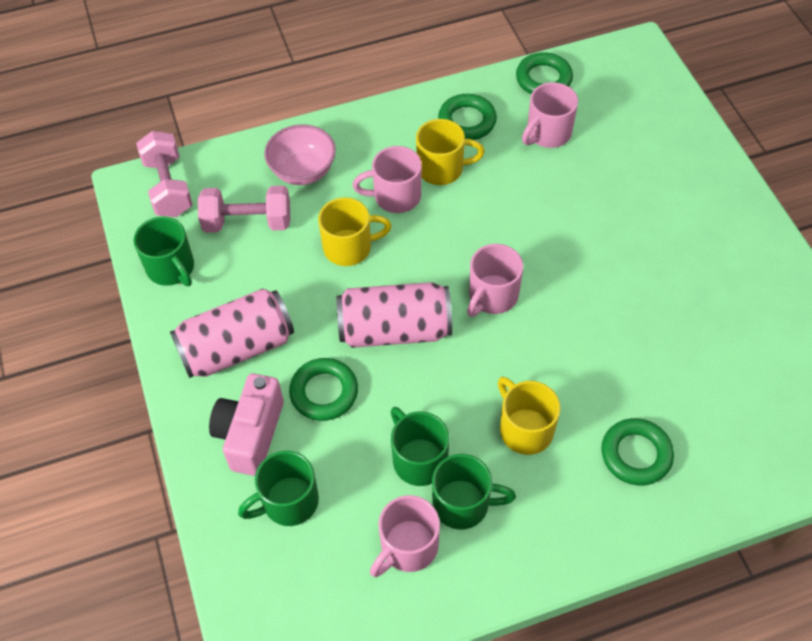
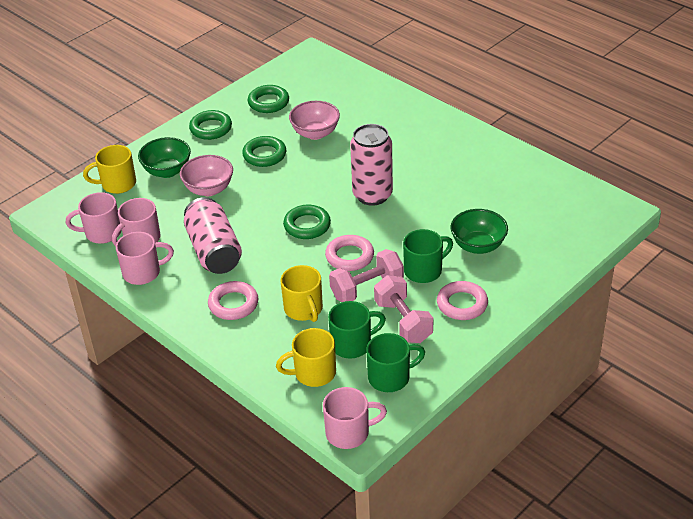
green bowl: none = 0 -> [138,137,191,178] [451,209,508,254] = 2
green mug: [134,217,194,286] [238,451,319,526] [391,407,449,486] [432,454,516,530] = 4 -> [328,301,386,358] [366,333,425,392] [403,229,453,283] = 3
pink bowl: [264,124,336,185] = 1 -> [180,155,233,196] [289,101,340,140] = 2
pink camera: [209,373,284,476] = 1 -> none = 0
pink ring: none = 0 -> [208,281,258,320] [325,235,374,271] [437,281,488,320] = 3

